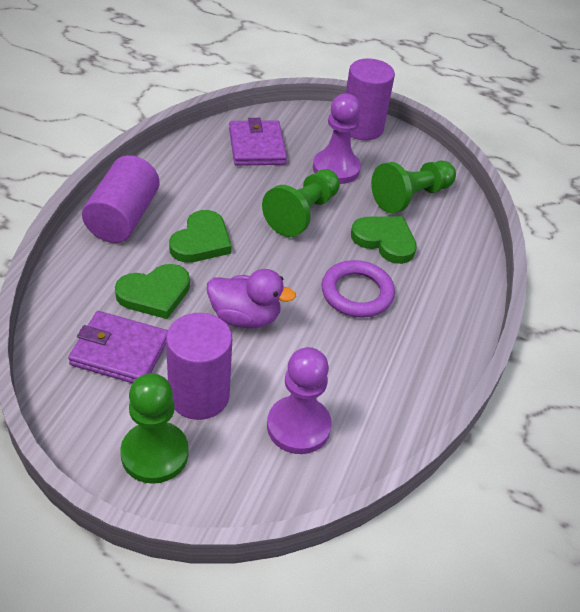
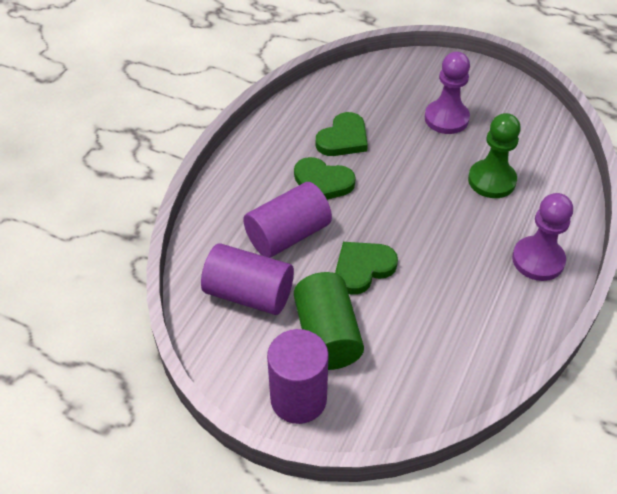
green cylinder: none = 0 -> [294,272,364,370] = 1
green pawn: [120,373,189,484] [262,169,340,237] [371,160,456,213] = 3 -> [468,113,521,198] = 1
purple duck: [207,269,296,328] = 1 -> none = 0
purple ring: [322,260,395,318] = 1 -> none = 0
purple wallet: [68,311,168,383] [229,118,287,166] = 2 -> none = 0

